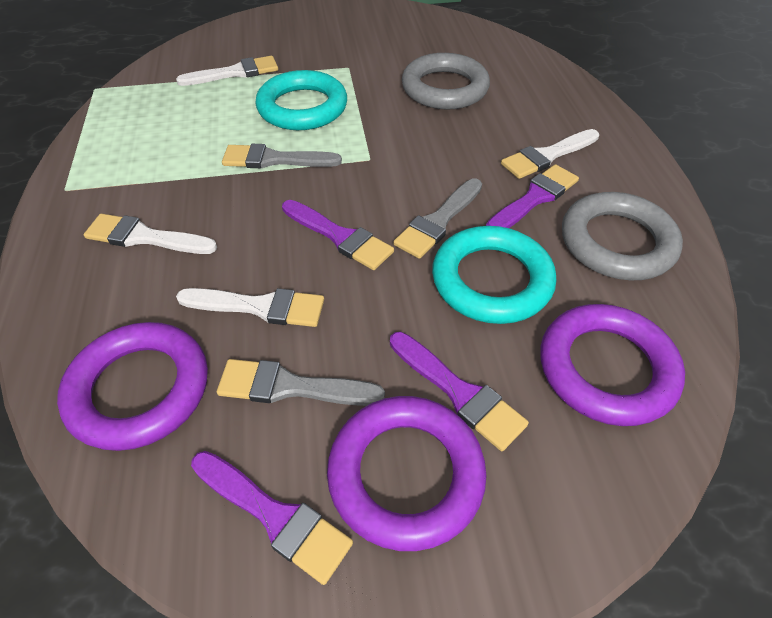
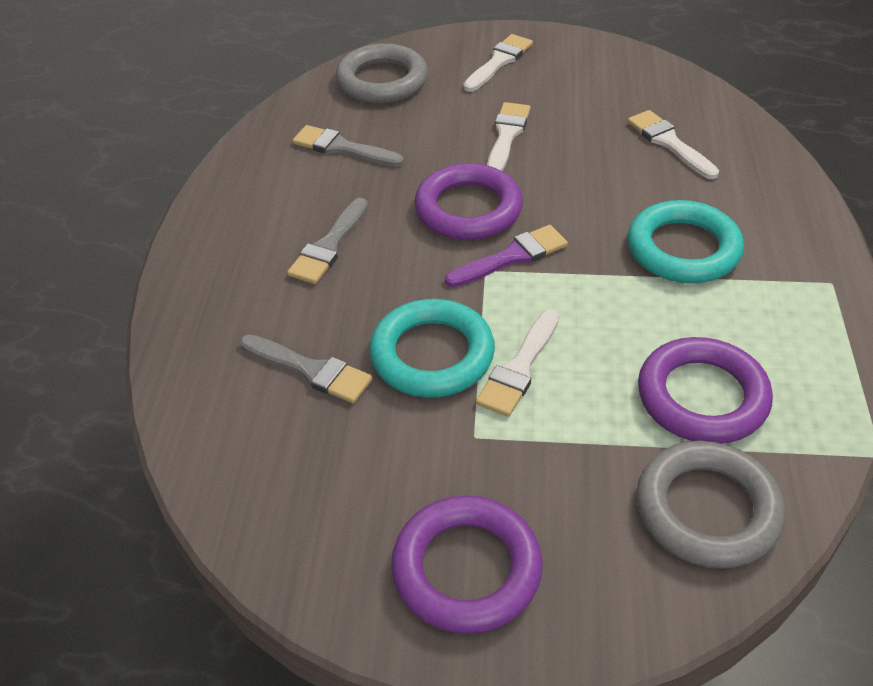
purple brush: [191,451,353,585] [282,200,394,270] [390,332,529,451] [486,164,579,228] = 4 -> [445,225,568,287] = 1

